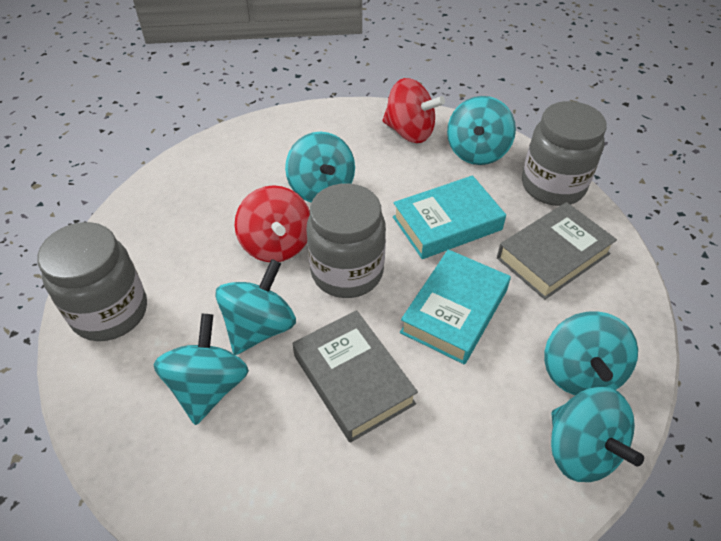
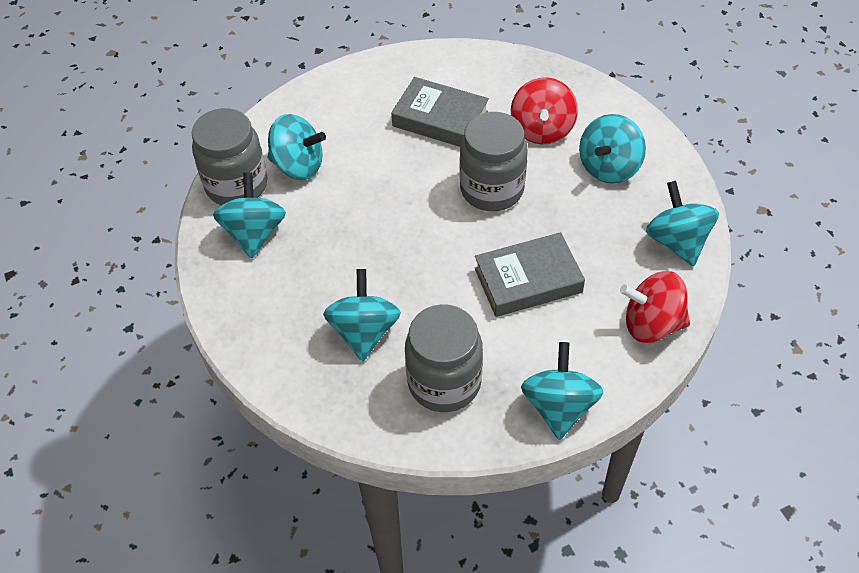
turquoise book: [393,175,506,259] [400,249,511,364] = 2 -> none = 0

